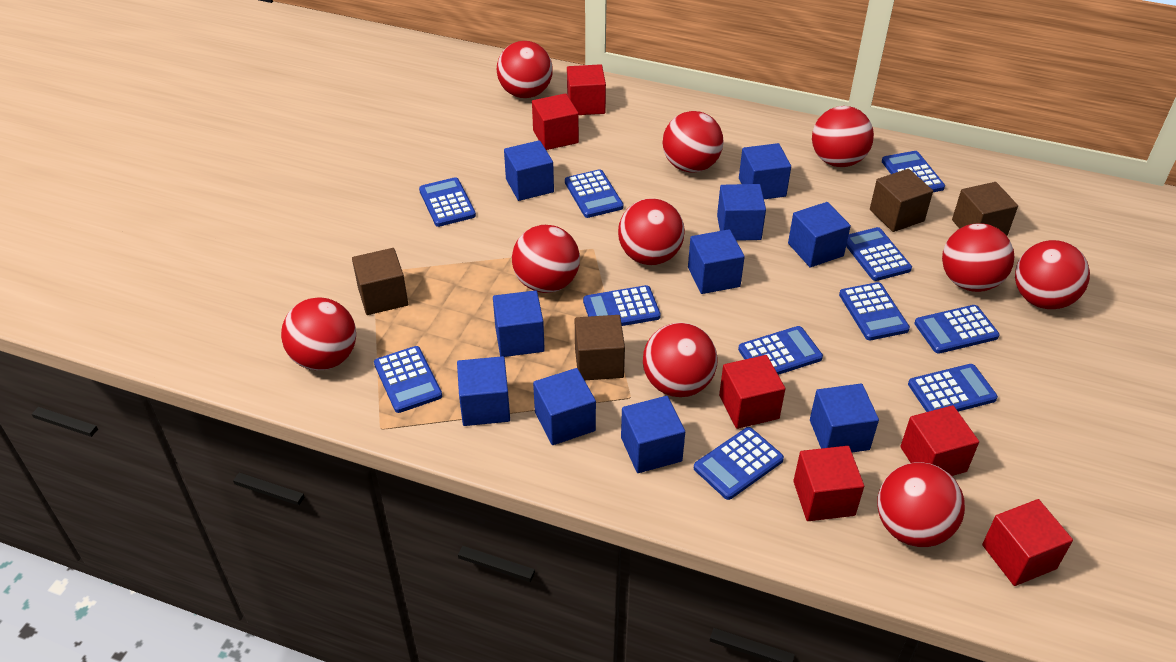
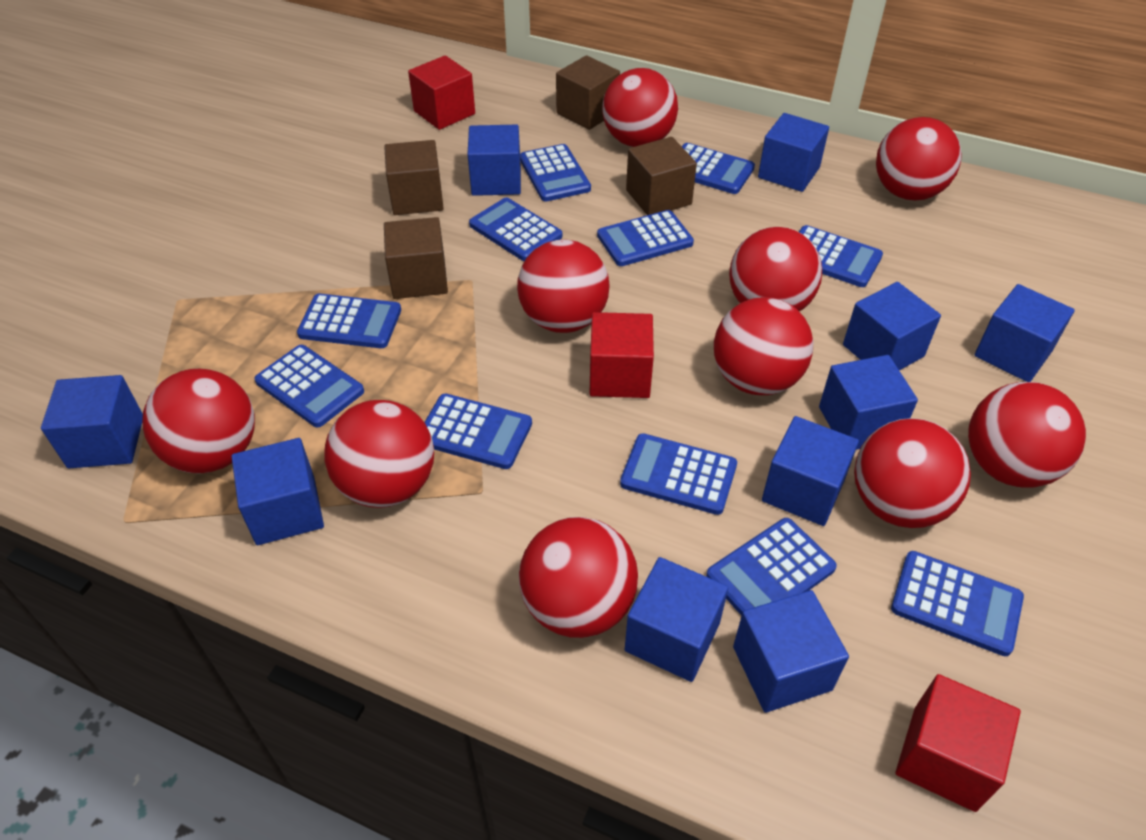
red cube: [532,93,579,150] [567,64,606,115] [719,355,785,429] [793,446,864,521] [900,405,979,476] [982,499,1073,586] = 6 -> [408,55,475,130] [590,312,654,398] [896,674,1021,812] = 3

